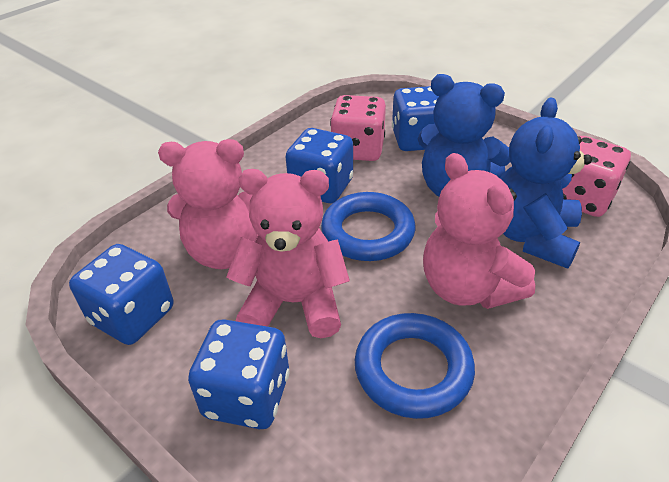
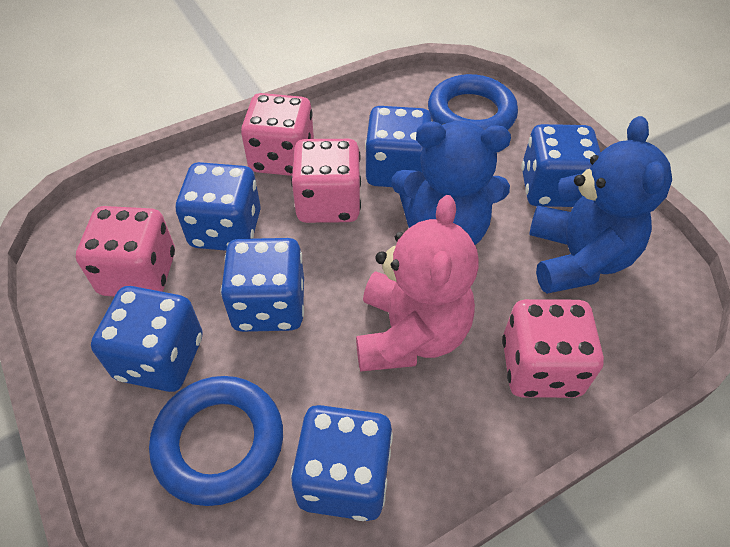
blue dice: [69,244,173,345] [188,319,289,429] [285,128,353,203] [392,86,439,151] = 4 -> [91,286,203,392] [176,162,261,251] [221,238,304,332] [291,405,393,521] [365,106,432,187] [521,124,601,207] = 6
pink dice: [330,95,386,161] [562,136,631,217] = 2 -> [76,206,175,297] [241,93,314,176] [291,139,361,223] [502,299,604,398] = 4
pink teddy bear: [158,139,258,269] [226,169,350,338] [423,153,535,309] = 3 -> [356,195,479,372] = 1

